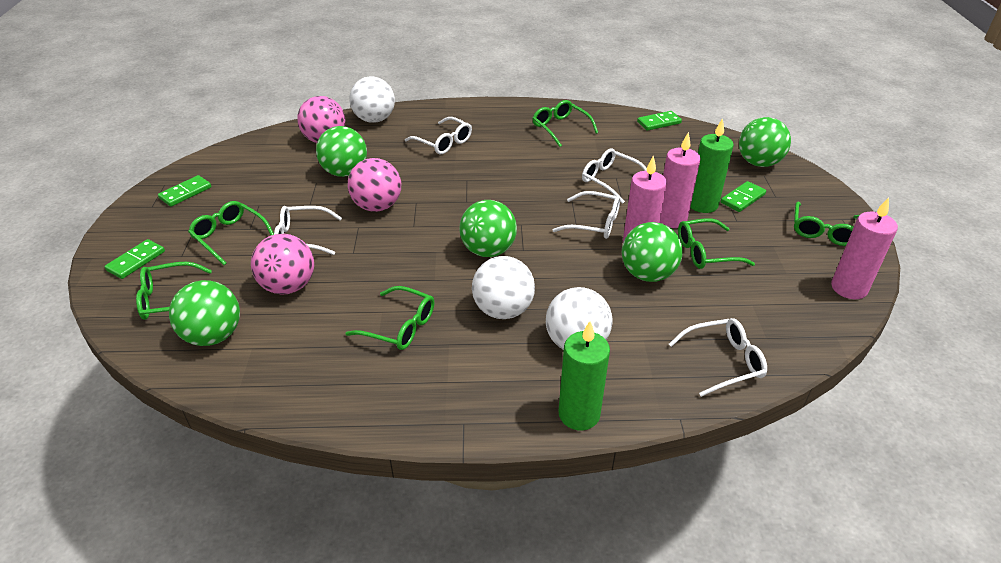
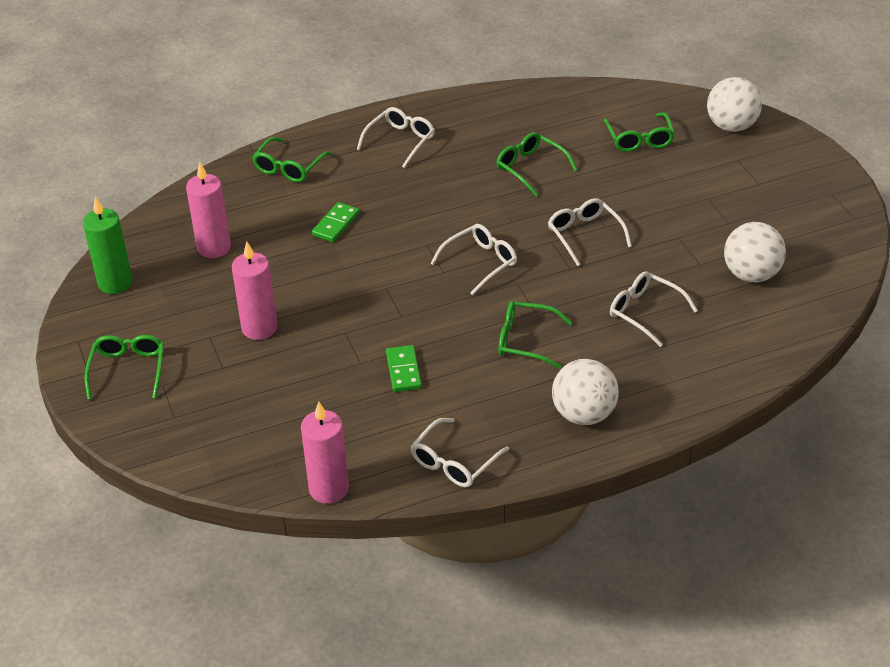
green ball: [169,280,240,346] [316,126,367,177] [459,200,517,257] [622,222,683,282] [739,117,791,167] = 5 -> none = 0
green candle: [559,321,610,430] [690,118,734,213] = 2 -> [83,197,133,294] = 1
green domino: [104,239,165,279] [158,175,211,207] [637,111,682,131] [721,181,766,212] = 4 -> [312,202,360,242] [386,345,422,392] = 2
green glasses: [136,262,212,320] [188,201,274,265] [346,286,434,350] [532,100,598,147] [678,218,755,269] [794,201,859,246] = 6 -> [85,335,164,399] [252,137,332,182] [496,132,577,196] [498,301,573,369] [603,113,675,152] = 5
pink ball: [251,234,314,295] [297,96,345,143] [348,158,401,212] = 3 -> none = 0

